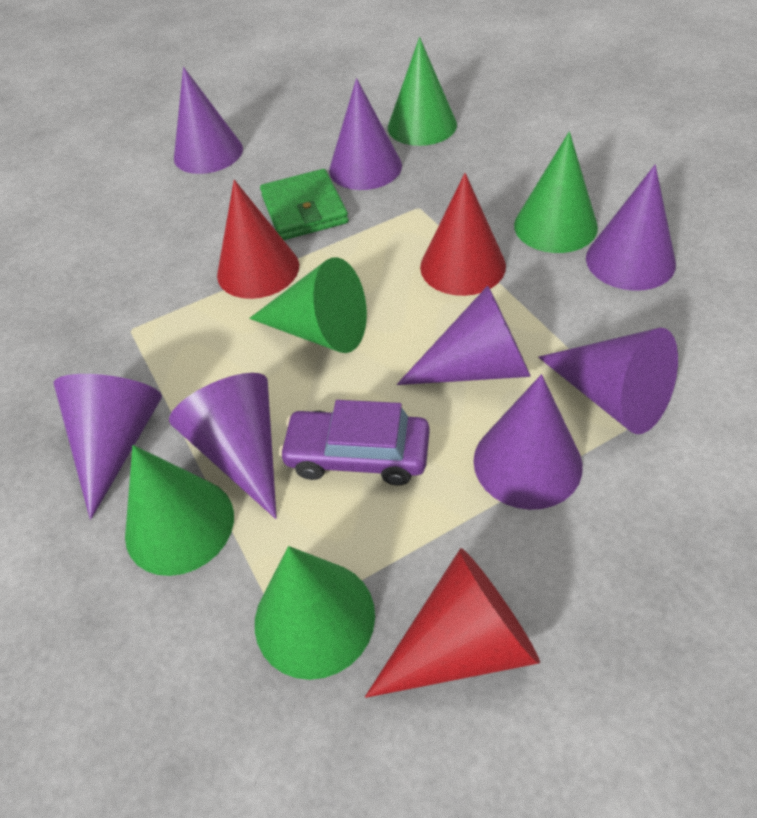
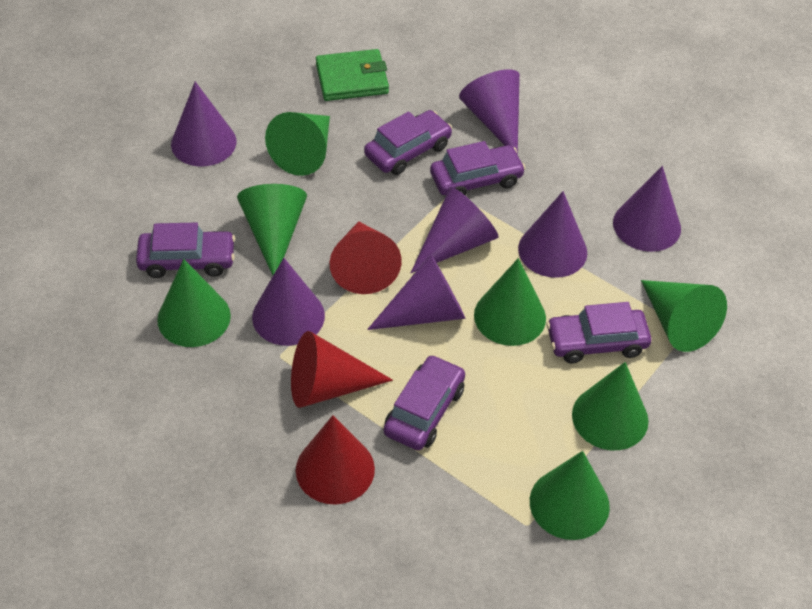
green cone: [125,445,234,576] [249,257,367,353] [255,546,375,680] [388,37,457,146] [514,132,598,253] = 5 -> [157,259,231,347] [237,184,307,276] [265,112,330,176] [474,258,546,346] [530,451,610,540] [572,362,648,450] [641,280,727,352] = 7
purple car: [279,400,430,486] = 1 -> [136,222,235,278] [364,110,452,175] [384,355,465,450] [430,141,526,195] [546,302,651,363] = 5
purple cone: [54,374,162,520] [169,373,277,519] [174,67,243,174] [329,78,402,190] [397,285,531,385] [473,374,583,510] [538,328,678,434] [586,165,676,291] = 8 -> [171,82,237,166] [252,258,325,346] [367,254,465,330] [411,187,499,273] [459,69,520,155] [518,191,587,278] [613,166,681,252] = 7

